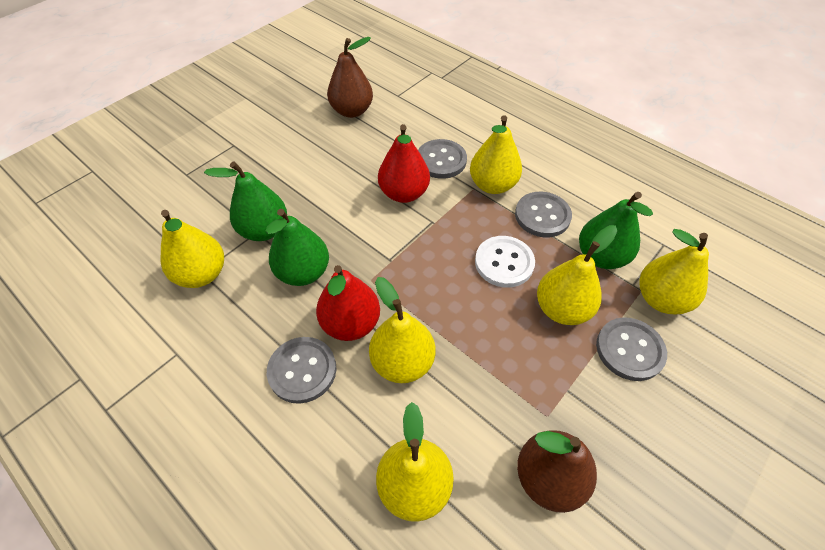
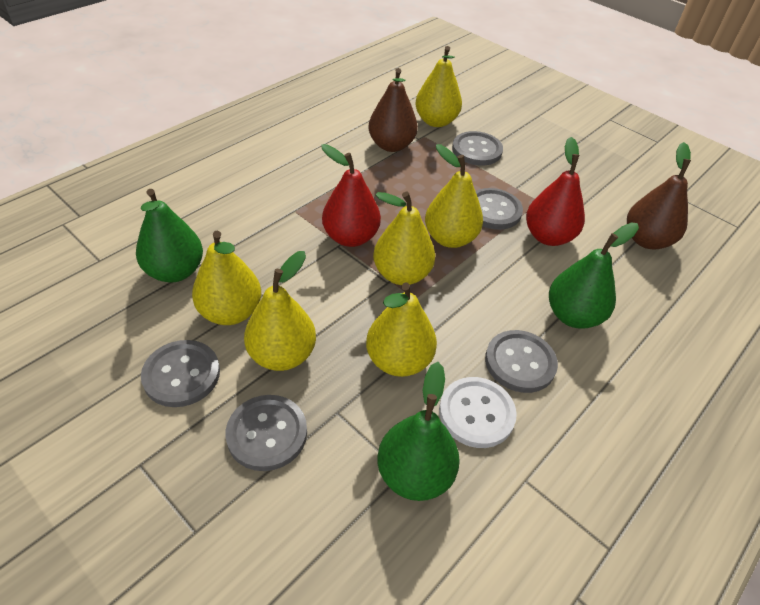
grey button: [267,337,336,404] [418,139,467,179] [515,192,572,238] [596,317,667,381] = 4 -> [141,340,220,407] [226,395,307,471] [452,131,503,166] [476,188,523,230] [485,330,558,393] = 5

